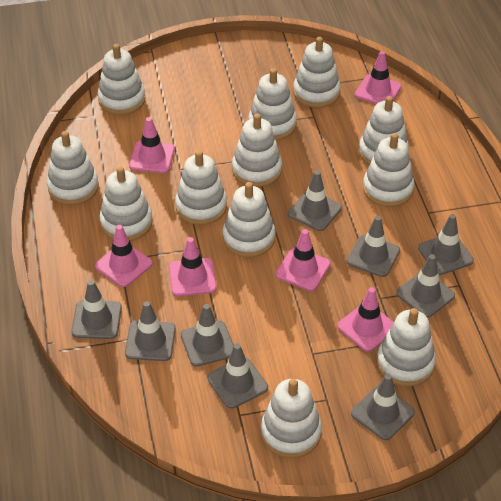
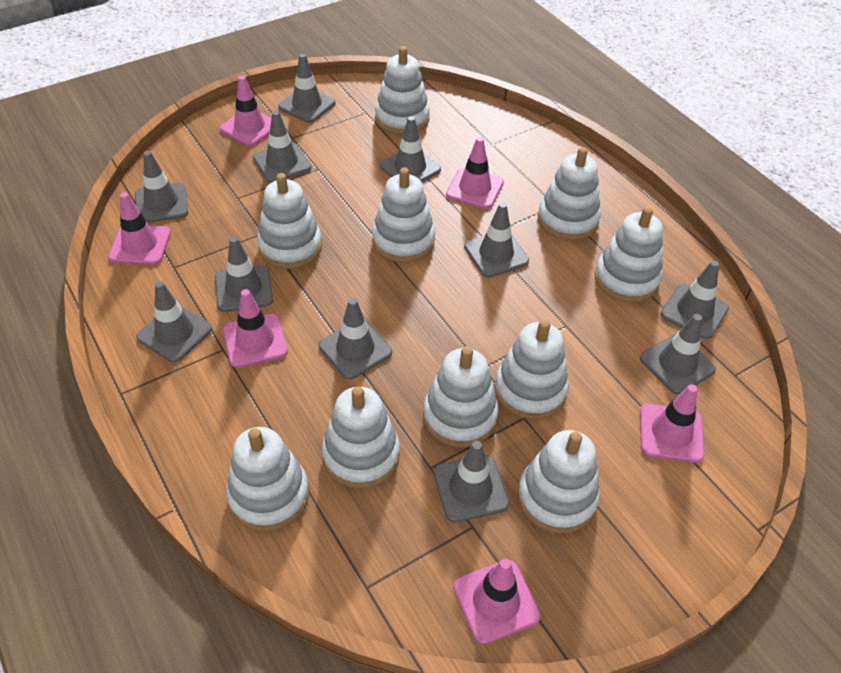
grey traffic cone: [71,280,122,339] [125,301,176,361] [181,304,234,367] [207,343,268,409] [288,171,342,231] [347,216,400,277] [351,374,415,440] [396,254,455,318] [418,214,474,275] = 9 -> [135,151,188,223] [136,281,212,362] [215,236,273,312] [253,111,312,183] [278,54,336,123] [319,298,392,379] [380,116,441,182] [433,441,509,522] [464,202,529,278] [640,314,716,394] [661,260,729,339] = 11
white stacking toy: [47,131,99,205] [98,44,145,115] [99,166,153,241] [175,150,227,225] [222,182,276,258] [232,114,282,187] [248,68,297,140] [261,379,322,458] [293,37,341,108] [359,96,409,165] [363,133,414,207] [377,308,436,387] = 12 -> [226,427,309,531] [257,173,322,269] [322,386,400,489] [372,167,435,263] [375,46,430,135] [423,346,498,448] [494,320,569,420] [518,430,600,534] [538,147,601,241] [595,207,663,303] = 10

